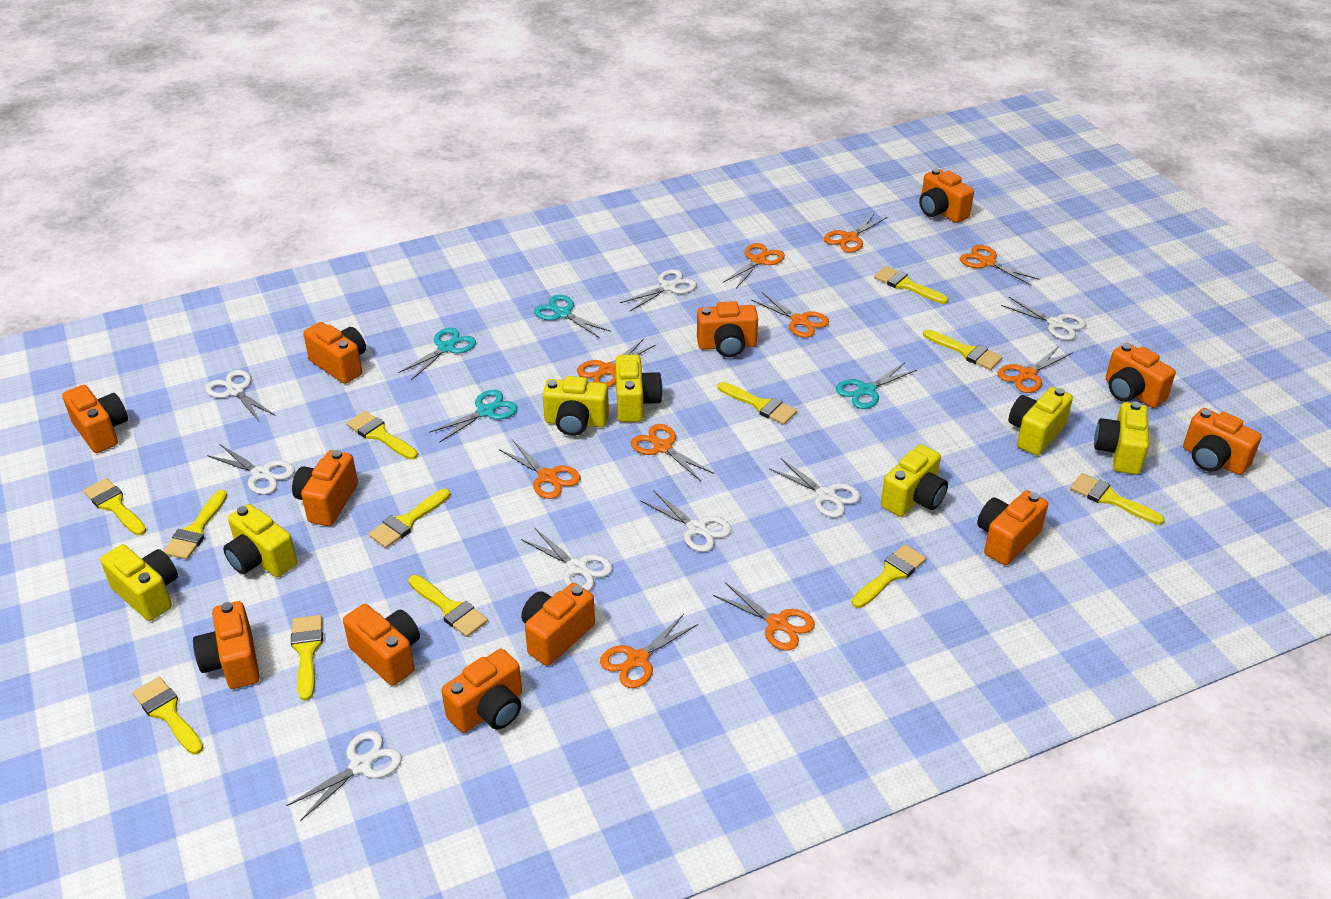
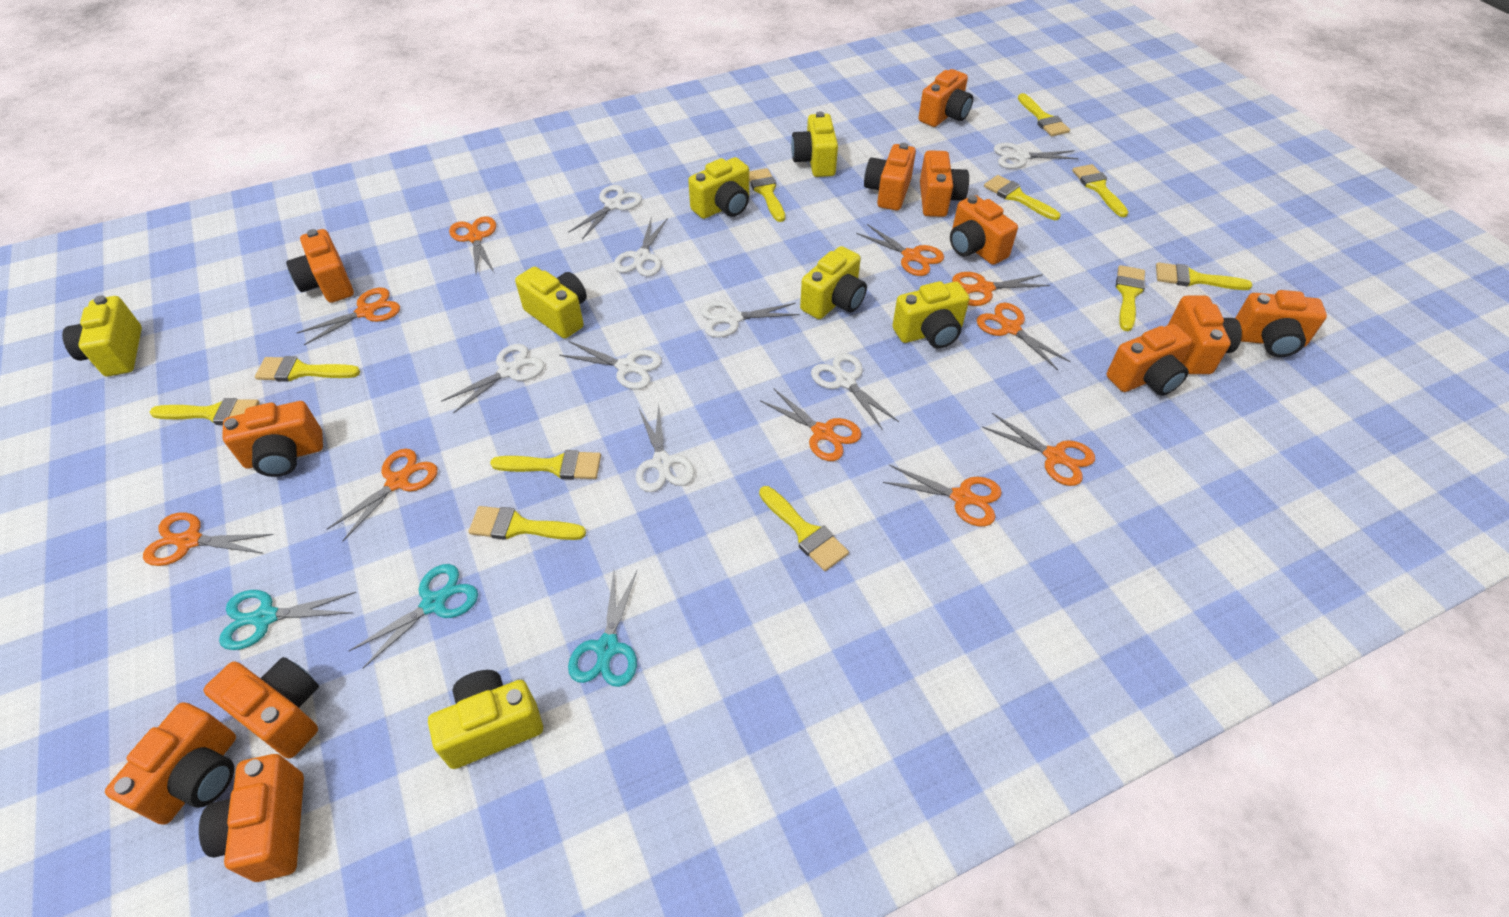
turquoise scissors: [399,328,476,380] [429,390,518,443] [534,295,611,338] [836,362,917,409] = 4 -> [219,590,356,650] [349,564,478,669] [568,571,637,687] = 3
yellow brush: [83,478,146,535] [133,677,203,755] [163,490,228,560] [291,615,323,701] [346,411,418,460] [368,489,450,548] [408,575,488,637] [718,382,797,425] [852,544,926,608] [874,266,948,304] [923,329,1003,370] [1070,473,1165,525] = 12 -> [150,398,260,425] [255,356,360,382] [469,506,586,540] [490,450,601,480] [749,168,785,222] [759,486,849,571] [984,175,1061,220] [1018,93,1070,136] [1072,164,1129,217] [1116,265,1146,331] [1156,262,1252,290] = 11

